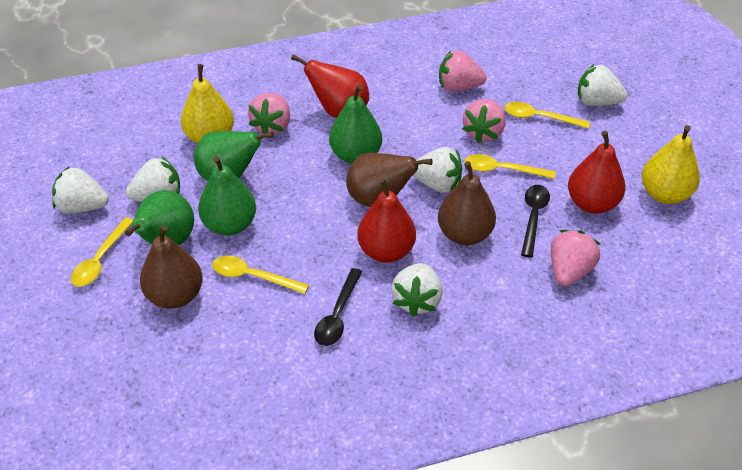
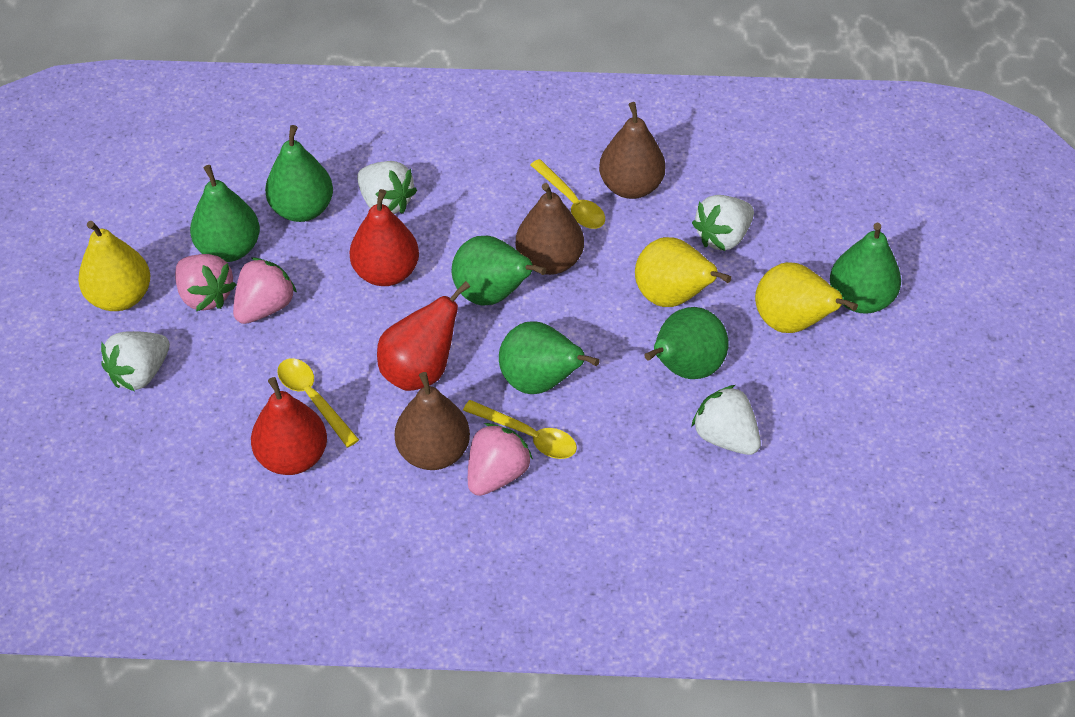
black spoon: [314,268,362,346] [521,185,550,258] = 2 -> none = 0
green pear: [125,190,194,245] [194,131,274,181] [198,156,256,236] [329,85,382,164] = 4 -> [190,165,260,262] [265,125,333,222] [452,236,546,306] [499,321,600,394] [644,307,728,379] [830,223,901,314] = 6
pink strawberry: [248,93,290,135] [439,51,487,92] [463,99,506,143] [551,230,600,286] = 4 -> [175,254,236,311] [233,258,297,324] [468,423,533,496] = 3
white strawberry: [52,167,109,214] [126,157,180,202] [391,263,443,317] [413,147,463,193] [578,64,627,106] = 5 -> [101,331,170,391] [357,161,417,214] [691,385,761,455] [692,195,754,251] = 4
yellow pear: [181,64,234,143] [642,125,700,204] = 2 -> [78,221,150,311] [635,237,732,307] [755,262,858,333] = 3
yellow spoon: [71,217,133,287] [212,256,309,294] [464,154,555,179] [504,102,590,129] = 4 -> [278,358,359,448] [463,400,577,459] [530,159,605,229] = 3

